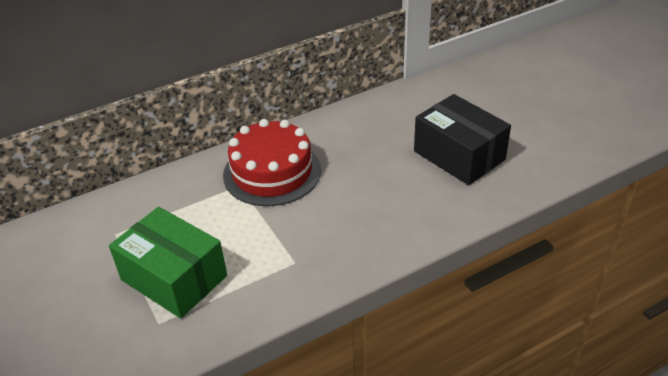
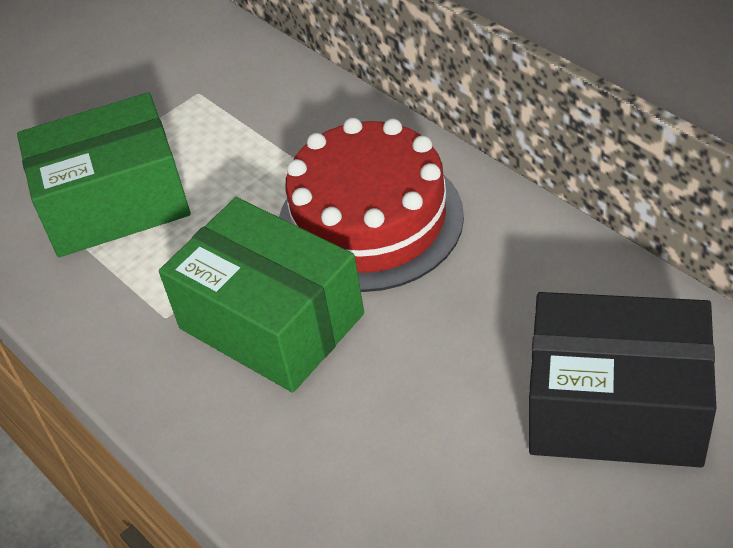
green box: [109,207,227,318] = 1 -> [17,92,191,257] [159,197,364,393] = 2

